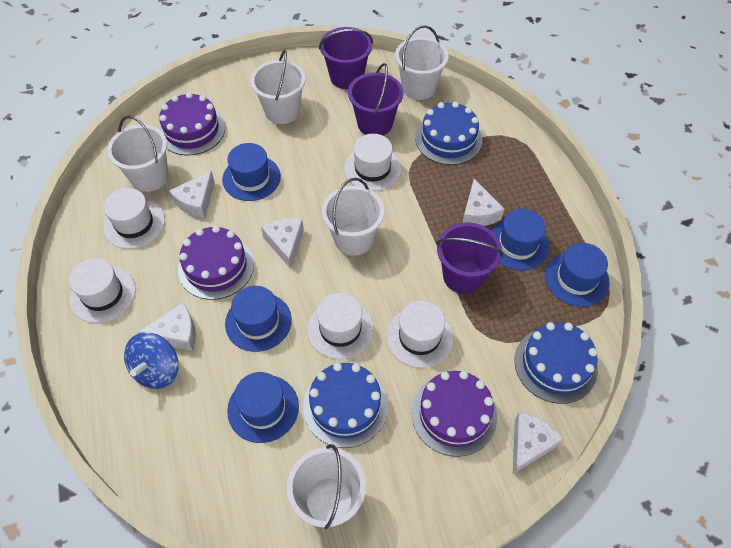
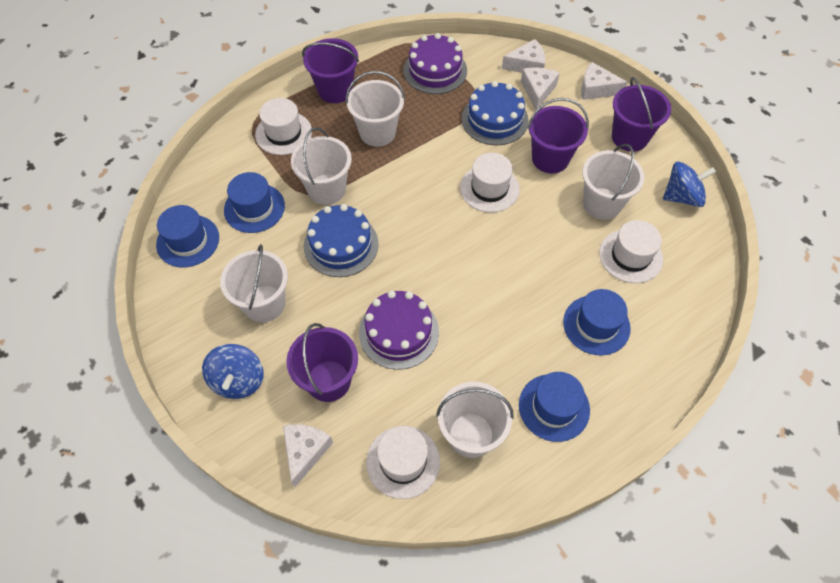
blue cake: [303,363,388,448] [415,102,482,165] [514,322,598,404] = 3 -> [304,204,379,277] [462,81,529,145] = 2
blue hat: [222,143,281,201] [225,286,292,352] [227,372,299,443] [491,209,550,270] [545,243,610,307] = 5 -> [156,205,219,267] [224,172,285,233] [519,372,590,442] [563,289,631,355] = 4
blue spinning top: [124,333,179,389] = 1 -> [202,344,264,399] [663,162,716,207] = 2
purple bucket: [319,27,373,89] [348,63,404,136] [436,222,503,294] = 3 -> [286,323,358,402] [302,38,359,103] [527,98,589,173] [612,77,671,151] = 4
purple cake: [159,92,225,155] [178,225,254,300] [411,371,497,457] = 3 -> [359,290,439,370] [404,33,467,94] = 2
white cheese: [138,302,196,351] [169,171,215,218] [261,218,304,269] [463,179,504,226] [513,412,564,474] = 5 -> [283,424,333,487] [502,39,546,73] [521,67,560,110] [581,62,628,100] = 4
white hat: [69,258,135,323] [103,188,165,249] [307,293,374,359] [344,134,402,191] [386,301,454,368] = 5 -> [255,98,312,155] [366,426,440,499] [460,153,520,213] [599,220,663,283] = 4

